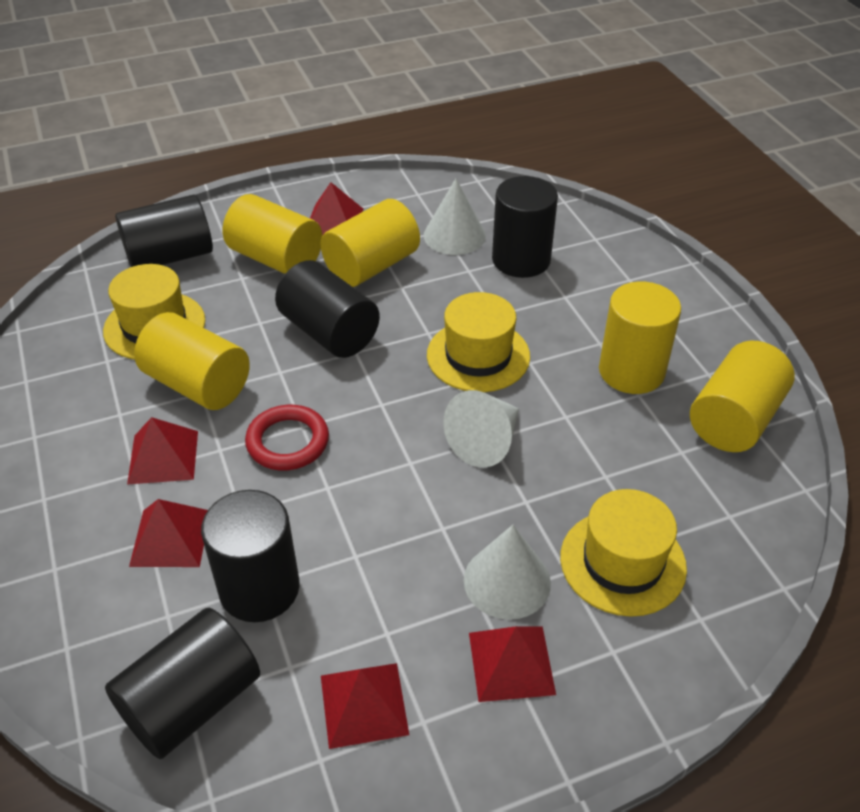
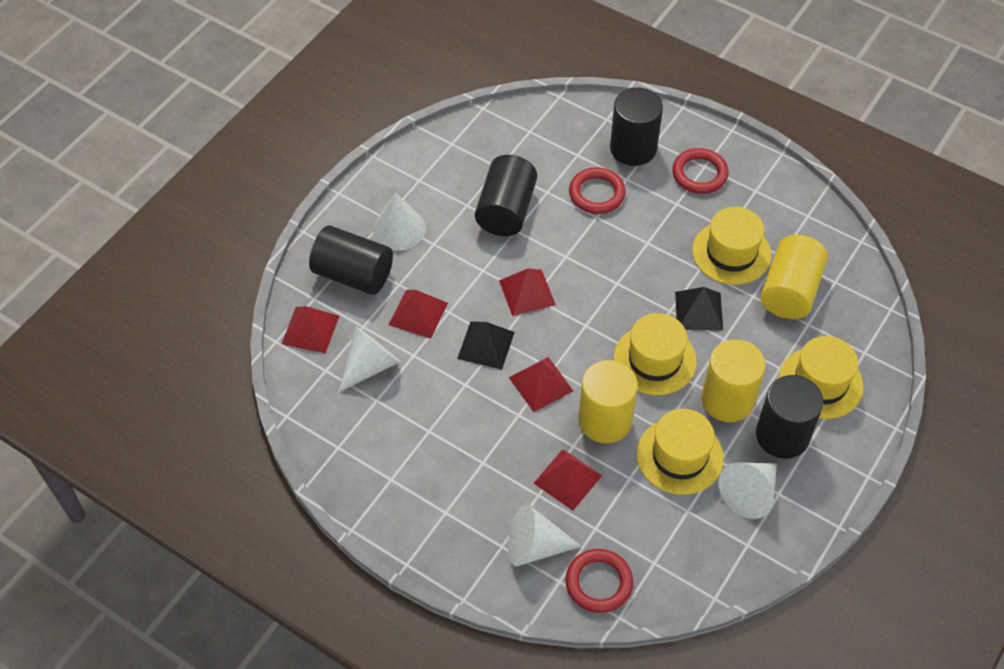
black cylinder: [105,608,260,759] [115,195,213,267] [201,490,300,622] [275,260,380,358] [492,176,558,278] = 5 -> [309,226,393,295] [475,155,537,236] [610,87,663,166] [756,375,823,459] = 4
black pyramid: none = 0 -> [457,322,515,370] [675,287,723,331] = 2
red ring: [245,405,329,470] = 1 -> [566,549,633,613] [569,167,626,214] [672,148,729,194] = 3
white cone: [424,178,486,255] [443,390,519,468] [464,525,551,620] = 3 -> [339,326,400,392] [372,193,426,251] [508,504,582,566] [719,462,777,519] = 4
yellow cylinder: [134,312,250,410] [223,194,322,274] [320,199,420,287] [599,282,681,394] [690,341,795,452] = 5 -> [578,360,638,443] [701,339,766,422] [760,235,828,319] = 3
yellow hat: [103,264,205,359] [427,292,530,392] [560,489,687,617] = 3 -> [614,313,697,395] [637,409,724,495] [692,207,771,285] [779,336,863,419] = 4

